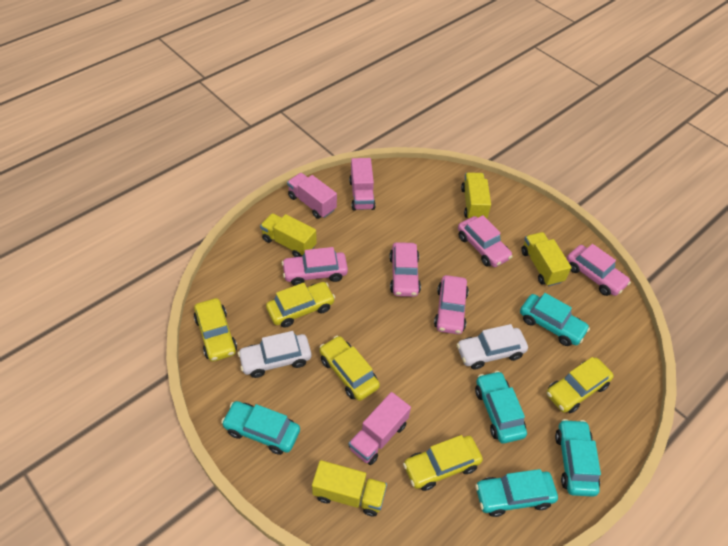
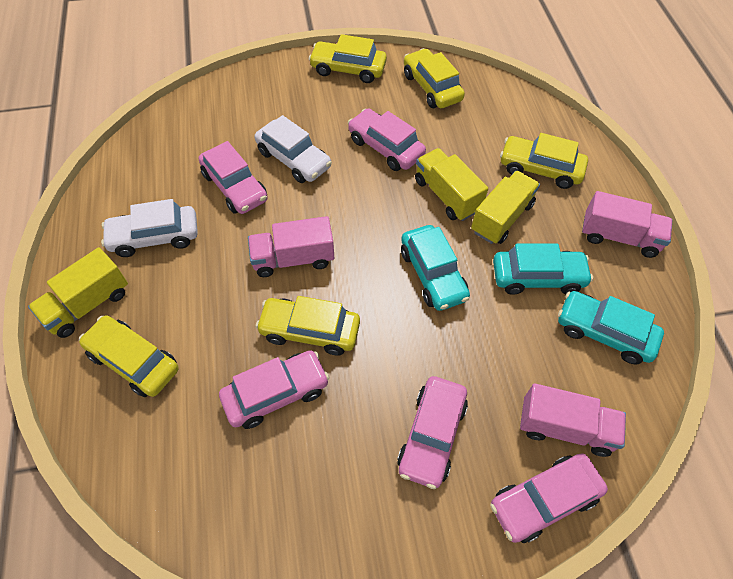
turquoise car: [221,401,300,455] [475,371,527,443] [475,469,558,517] [520,293,590,346] [555,419,601,497] = 5 -> [401,225,470,311] [493,244,593,295] [558,291,664,365] = 3
yellow truck: [260,213,317,257] [312,460,387,517] [461,172,491,219] [521,232,572,286] = 4 -> [28,247,128,338] [415,148,488,221] [471,171,540,244] = 3

